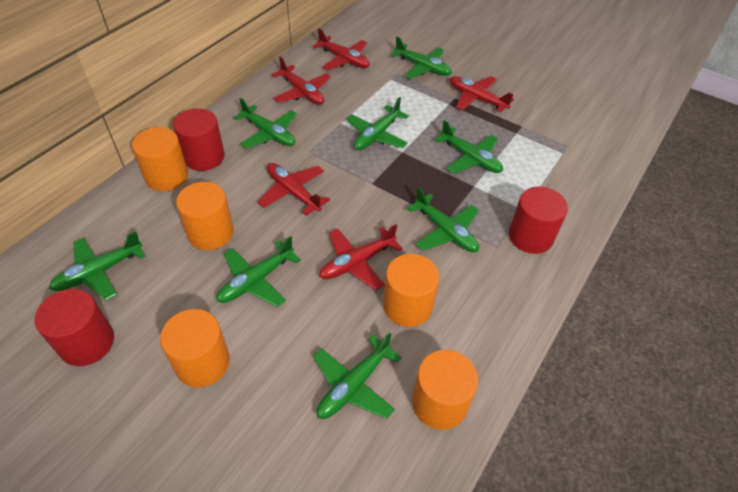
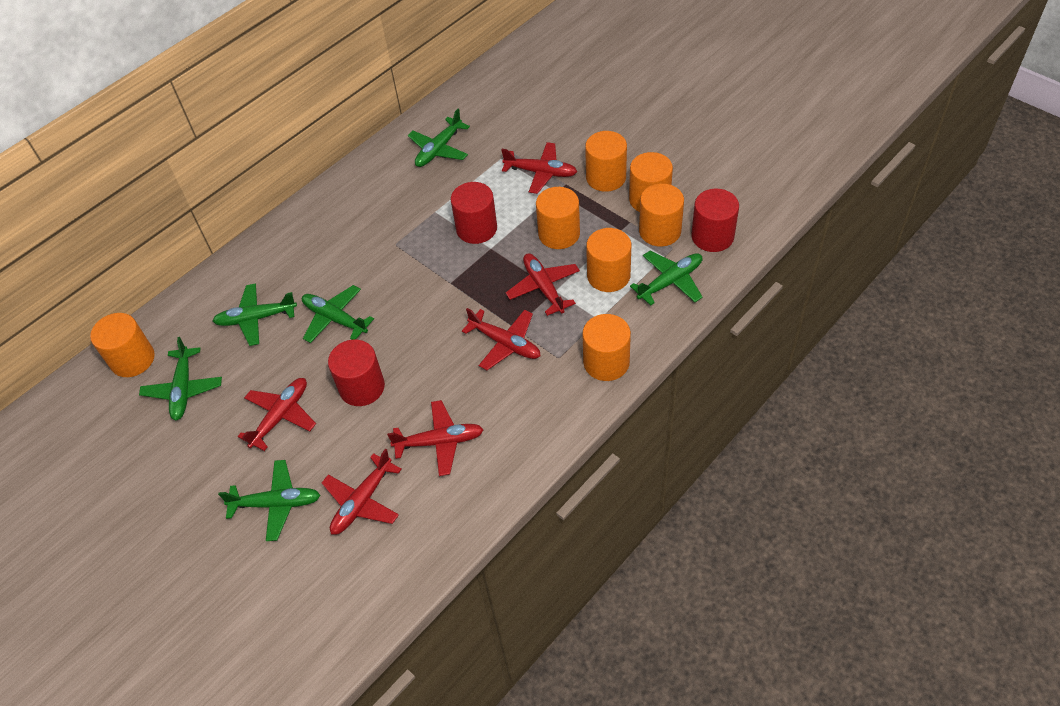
green plane: [49,231,145,300] [216,236,301,307] [233,98,297,149] [313,333,402,419] [346,97,409,150] [391,37,452,79] [407,187,479,252] [435,120,503,174] = 8 -> [139,337,222,421] [213,283,297,346] [218,460,321,541] [302,285,374,343] [408,109,470,167] [630,251,703,306] = 6
orange cylinder: [132,127,188,191] [160,309,230,387] [176,182,234,250] [383,254,439,327] [412,350,478,430] = 5 -> [90,313,155,377] [536,187,580,249] [583,314,631,381] [585,131,627,192] [586,228,631,292] [629,152,673,212] [639,183,684,247] = 7
red plane: [258,163,330,216] [272,56,331,105] [313,28,370,70] [319,224,403,290] [450,76,514,112] = 5 -> [238,378,316,451] [322,449,402,535] [387,400,484,476] [462,308,540,370] [501,142,577,194] [506,253,580,316] = 6

